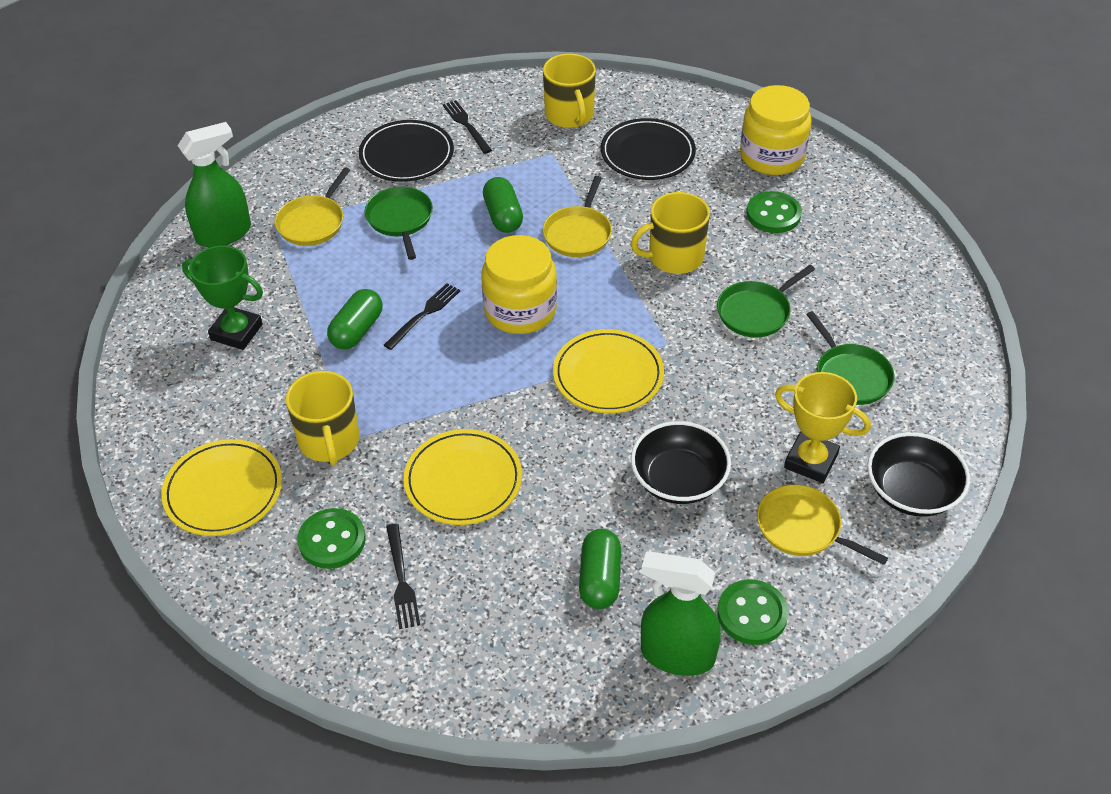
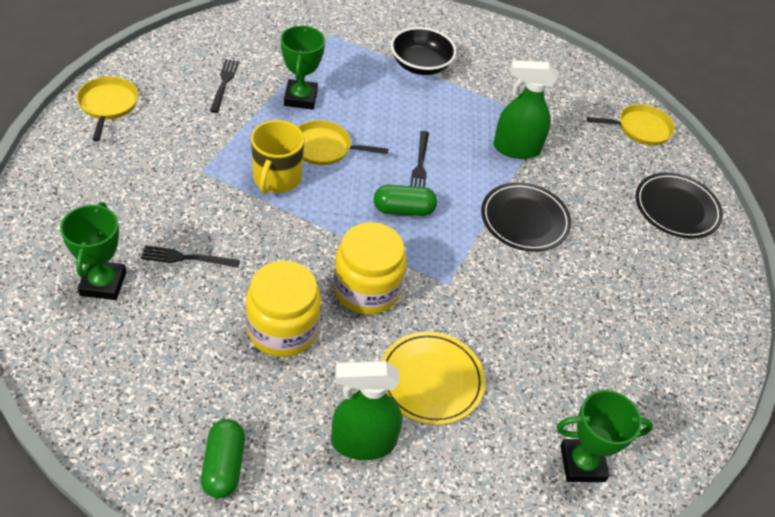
black bowl: [631,421,731,504] [867,432,970,517] = 2 -> [391,27,457,75] = 1
green button: [297,508,366,569] [717,579,789,645] [746,191,802,233] = 3 -> none = 0
green capsule: [327,289,383,349] [483,177,523,233] [579,529,621,609] = 3 -> [201,419,245,498] [374,185,437,216] = 2
green pan: [365,187,433,260] [717,265,815,337] [806,311,894,405] = 3 -> none = 0
green trophy: [182,245,263,350] = 1 -> [60,202,126,300] [281,25,325,110] [556,390,653,482] = 3
yellow mug: [286,371,359,466] [543,54,596,128] [631,192,710,274] = 3 -> [251,120,304,194] = 1
yellow plate: [161,439,282,536] [403,429,522,525] [553,329,664,413] = 3 -> [381,332,485,425] = 1
yellow trophy: [775,372,871,483] = 1 -> none = 0

